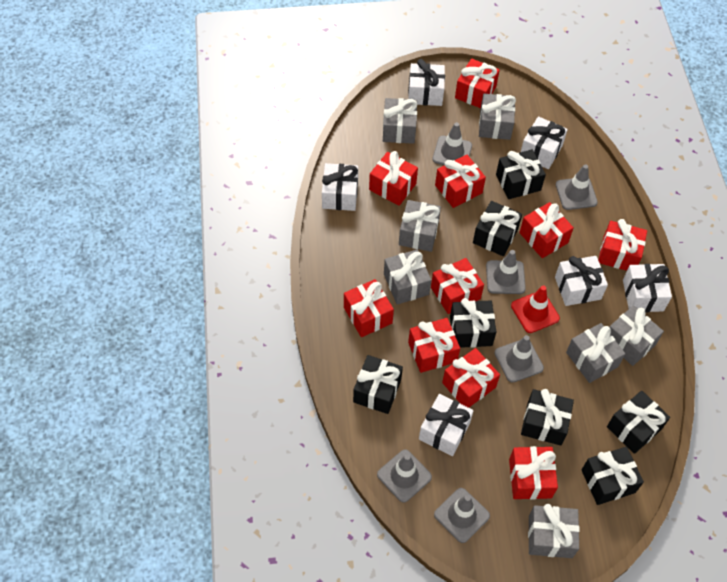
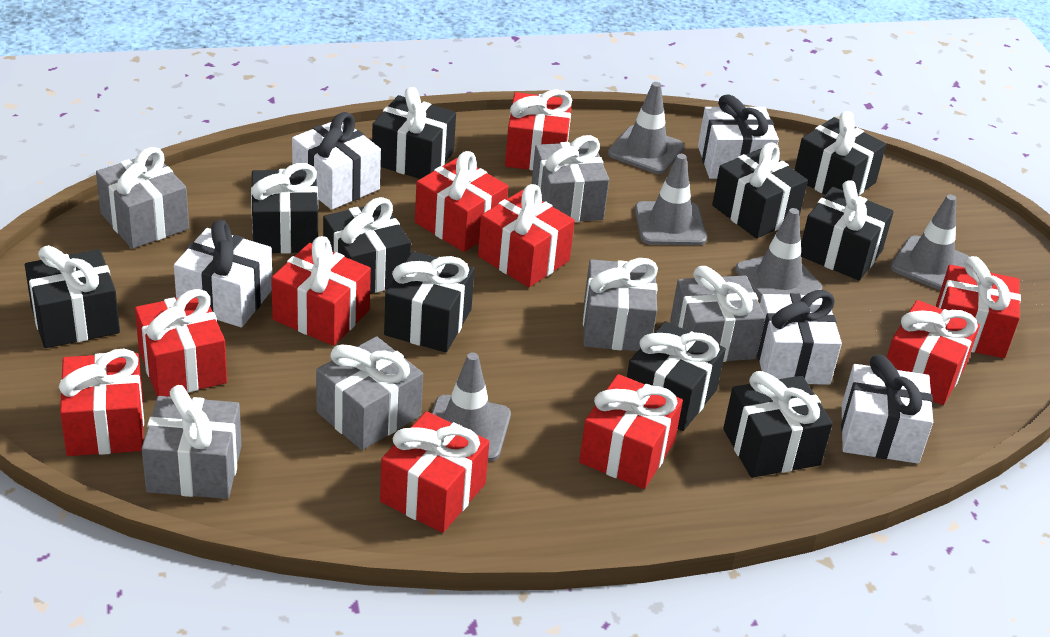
black gift: [353,355,403,414] [450,298,496,348] [473,201,522,256] [496,150,546,199] [521,389,574,446] [582,447,644,505] [607,391,670,454] = 7 -> [25,245,120,348] [251,163,318,254] [323,197,411,294] [372,87,456,179] [384,251,475,352] [627,321,726,431] [712,142,808,239] [723,371,833,478] [794,111,886,196] [801,180,894,281] = 10
grey gift: [383,98,418,144] [384,249,431,305] [399,200,441,252] [479,94,516,140] [528,504,580,558] [566,323,625,383] [610,305,664,366] = 7 -> [96,147,189,249] [142,385,242,499] [316,336,423,450] [531,135,609,222] [583,258,658,351] [670,266,765,362] = 6
grey traffic cone: [377,449,432,503] [432,122,472,165] [434,488,490,543] [486,250,526,294] [494,335,544,383] [556,164,598,210] = 6 -> [432,352,511,461] [608,82,685,174] [635,154,707,245] [735,208,822,300] [890,195,969,290] = 5
red traffic cone: [511,285,560,333] = 1 -> none = 0
white gift: [322,163,358,211] [408,59,445,106] [419,394,473,456] [521,116,568,169] [555,256,608,306] [623,264,672,312] = 6 -> [174,220,272,327] [292,112,381,210] [698,94,779,179] [757,290,842,385] [841,355,933,464] = 5

